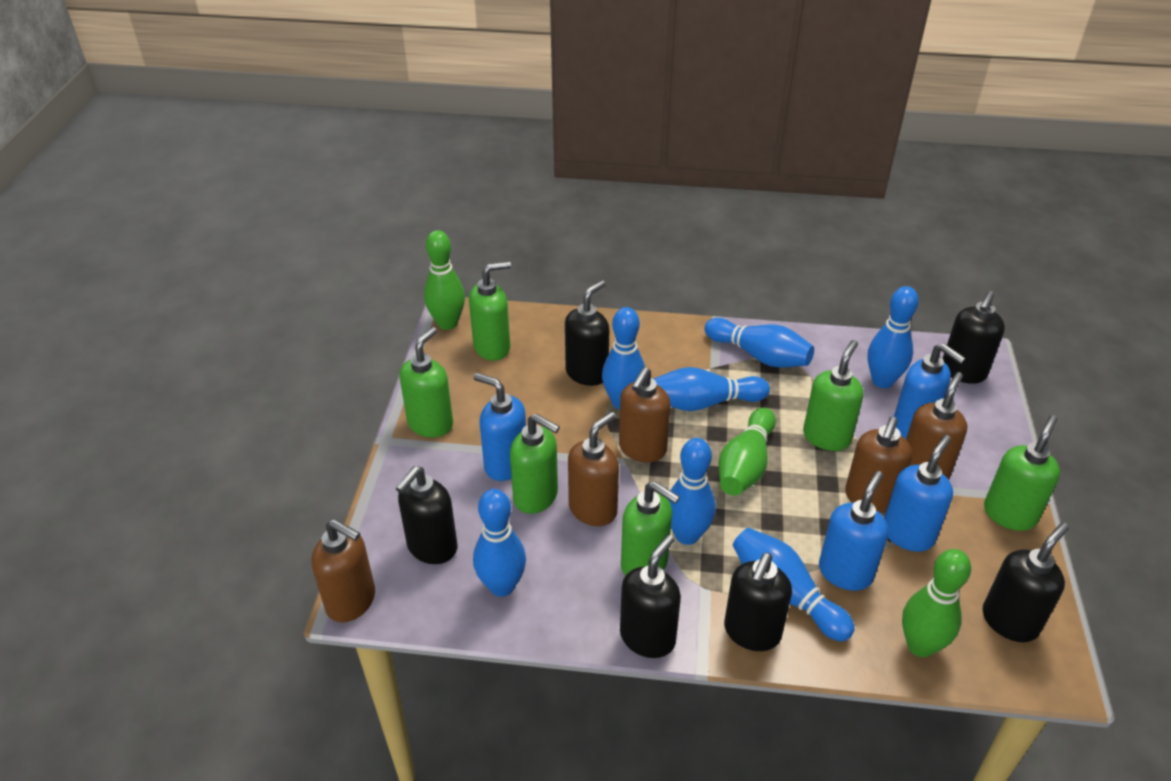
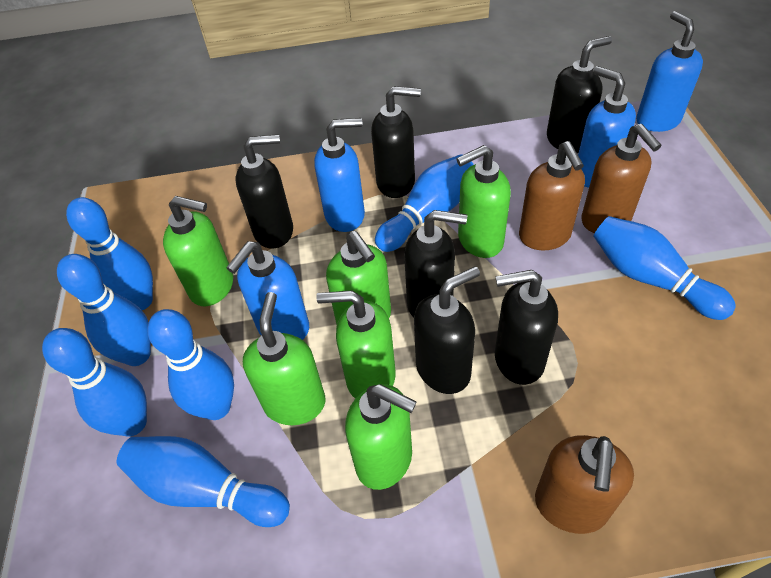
brown soap dispenser: [311,519,375,622] [568,412,619,526] [619,367,671,462] [845,417,912,513] [906,372,967,480] = 5 -> [519,141,585,250] [535,435,634,534] [581,124,662,233] = 3
green bowling pin: [424,230,465,330] [718,408,776,496] [902,549,971,657] = 3 -> none = 0

